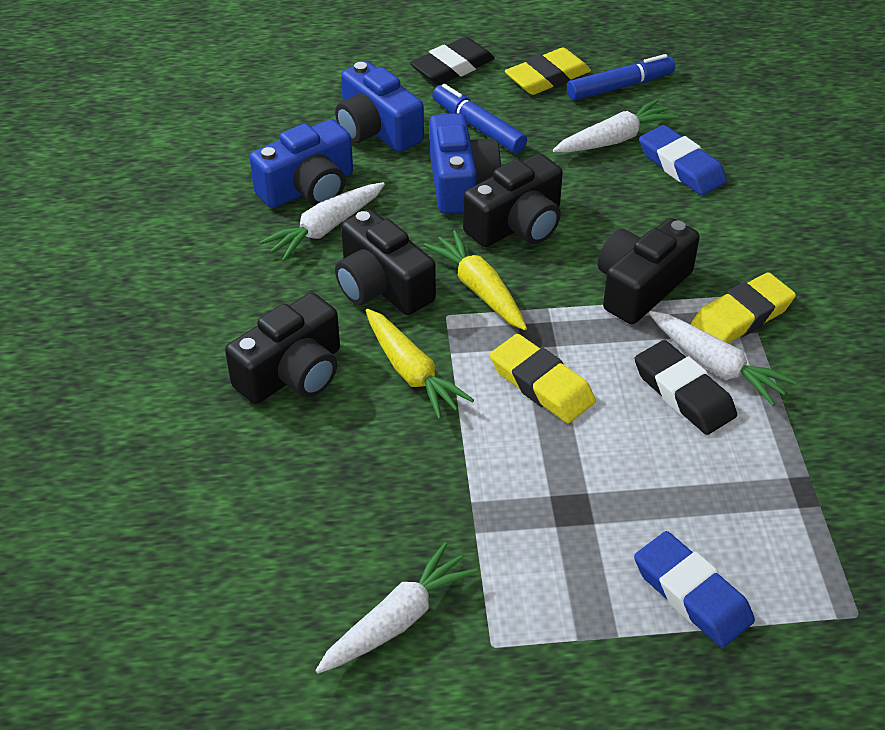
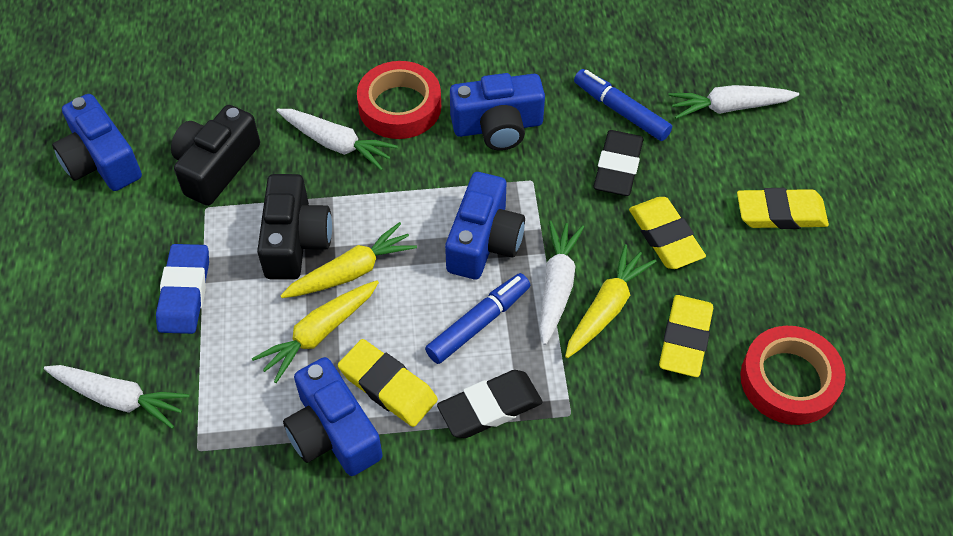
black camera: [225,293,340,404] [335,209,436,315] [463,153,563,247] [598,218,700,324] = 4 -> [171,105,260,206] [257,174,332,280] = 2
blue camera: [250,119,353,208] [335,61,424,152] [429,113,501,214] = 3 -> [52,94,142,191] [283,357,383,476] [445,172,525,279] [450,73,545,151] = 4
blue eraser: [634,531,755,648] [639,125,727,195] = 2 -> [156,244,209,334] = 1
red tape: none = 0 -> [357,61,441,139] [740,326,846,425] = 2
yellow carrot: [366,309,474,419] [423,230,527,330] = 2 -> [252,280,379,383] [280,222,417,298] [565,244,656,358] = 3
yellow eraser: [490,334,596,423] [505,48,591,95] [691,272,796,343] = 3 -> [338,339,438,427] [629,197,706,269] [659,295,713,377] [737,188,829,229] = 4

